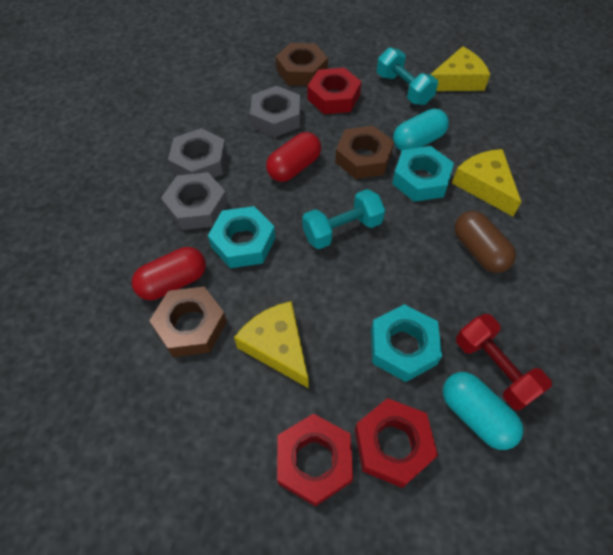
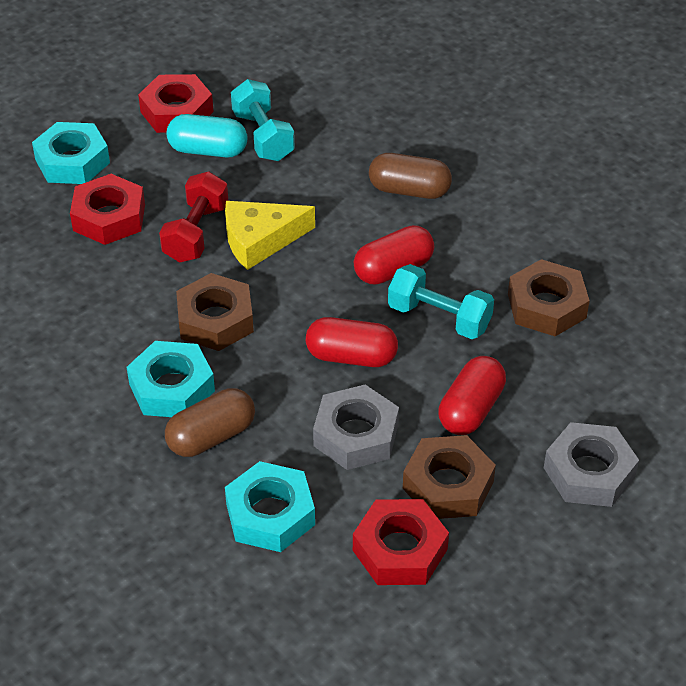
brown capsule: [454,211,516,273] = 1 -> [165,388,255,457] [369,153,452,199] = 2
grey nut: [161,172,228,230] [168,128,227,178] [250,86,300,137] = 3 -> [313,385,399,470] [544,422,639,507] = 2
red capsule: [132,247,206,300] [266,132,321,182] = 2 -> [306,317,398,367] [354,225,434,285] [438,356,506,435] = 3
turquoise capsule: [393,109,449,151] [443,372,523,450] = 2 -> [166,114,247,158] = 1
yellow cheese: [234,301,309,388] [430,46,490,91] [452,149,521,216] = 3 -> [225,201,315,270] = 1

